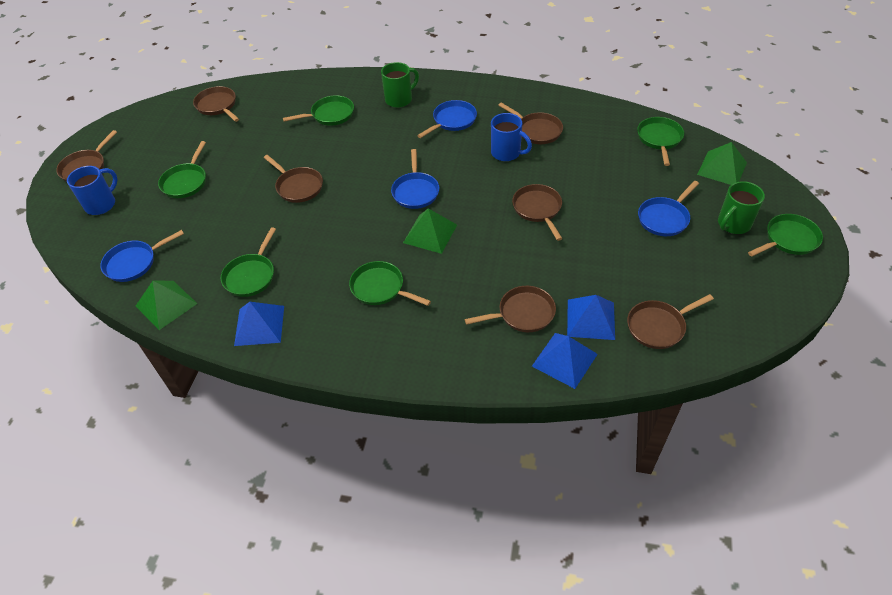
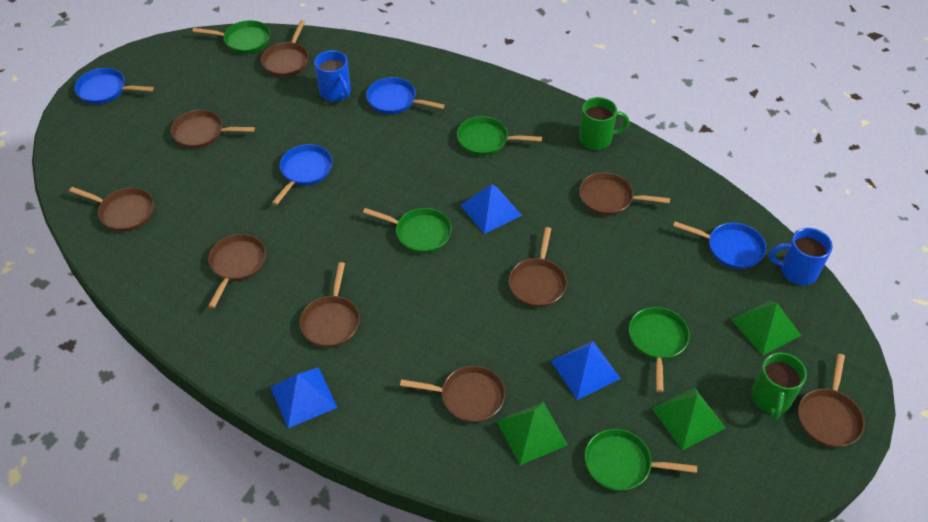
brown pan: [56,130,117,182] [193,86,239,122] [264,155,323,203] [465,286,556,332] [498,103,563,144] [512,184,563,241] [627,294,714,349] = 7 -> [69,187,154,232] [171,110,255,149] [208,234,266,308] [261,20,309,77] [299,262,360,348] [400,366,505,423] [509,227,567,307] [579,172,670,215] [798,354,865,448] = 9
green pan: [158,141,206,198] [221,227,276,297] [283,95,354,125] [349,261,431,306] [637,117,684,166] [748,214,823,257] = 6 -> [193,20,271,54] [363,208,452,253] [457,116,542,156] [585,429,697,491] [629,307,690,392] = 5

